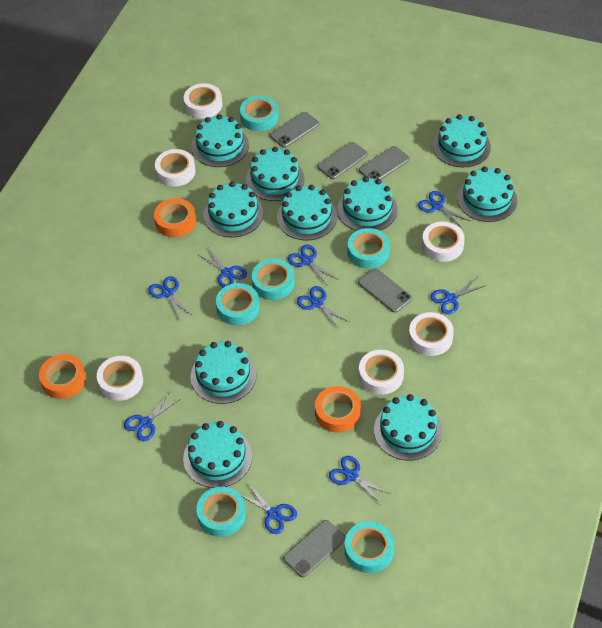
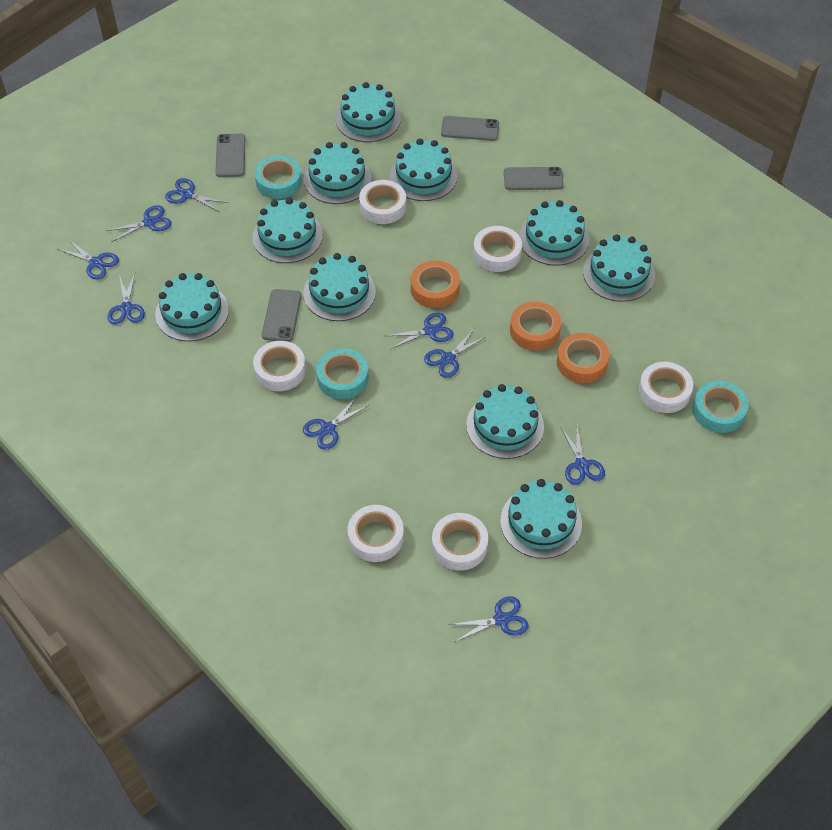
grey phone: [270,112,319,148] [283,520,346,577] [318,142,368,179] [358,268,412,313] [359,146,410,179] = 5 -> [215,133,245,177] [262,289,302,342] [441,116,499,141] [504,167,564,190] = 4
turquoise tape: [196,487,246,537] [216,283,260,325] [240,96,279,131] [252,259,295,300] [344,521,394,573] [348,228,390,269] = 6 -> [255,155,302,199] [316,348,368,399] [693,381,749,433] = 3

